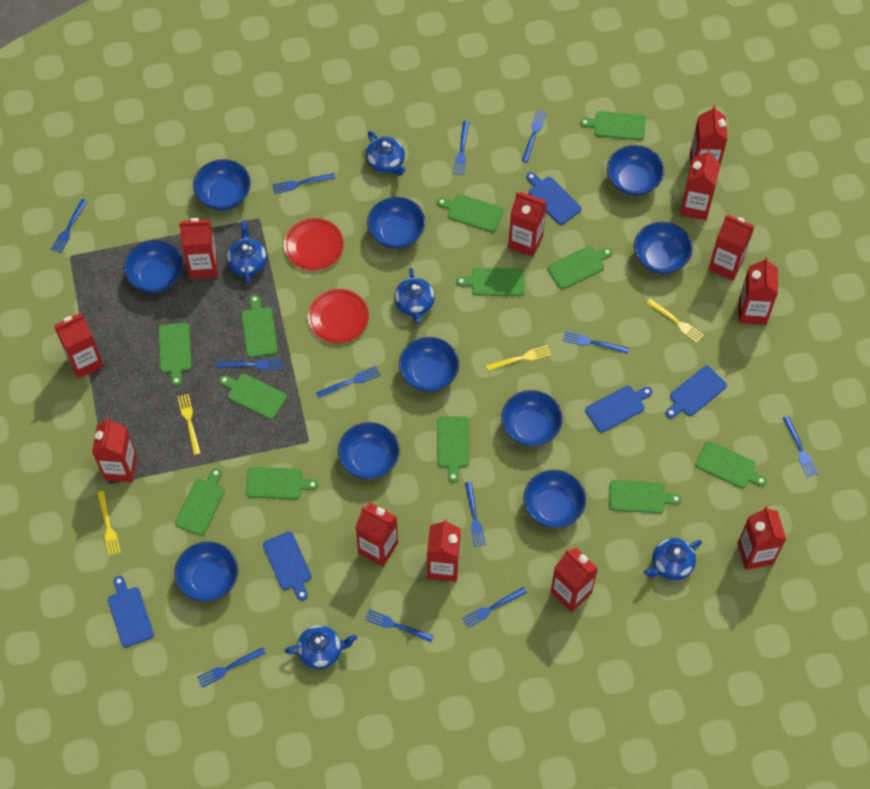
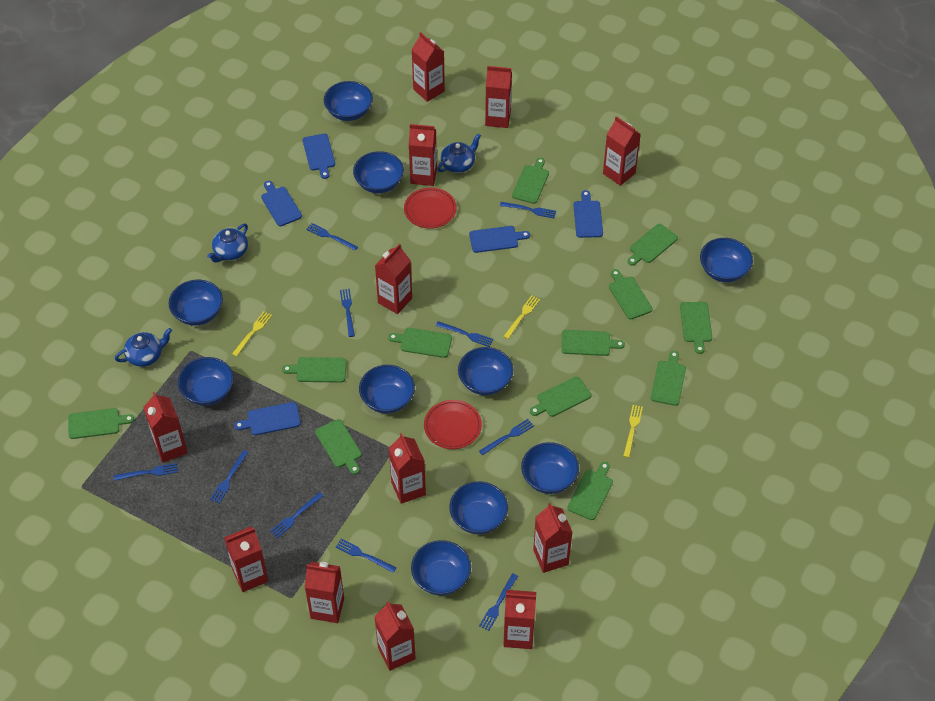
blue fork: [51,199,87,253] [197,647,266,688] [216,359,283,370] [272,173,335,194] [316,366,380,398] [365,609,434,642] [453,121,469,175] [462,587,527,628] [465,482,486,547] [522,110,547,162] [563,331,629,354] [783,416,818,478] = 12 -> [114,463,178,481] [210,450,249,504] [270,492,324,538] [306,223,358,251] [336,539,396,573] [340,289,355,337] [436,321,493,347] [479,419,534,455] [479,573,518,631] [500,202,556,218] = 10
blue teapot: [227,220,267,284] [285,625,357,669] [366,131,405,176] [394,268,435,324] [644,538,702,580] = 5 -> [115,328,172,367] [207,224,248,263] [437,133,481,173] = 3
yellow fork: [97,491,121,556] [178,394,201,455] [486,345,551,371] [647,299,704,343] = 4 -> [232,311,272,357] [503,295,540,339] [623,405,643,458] = 3

